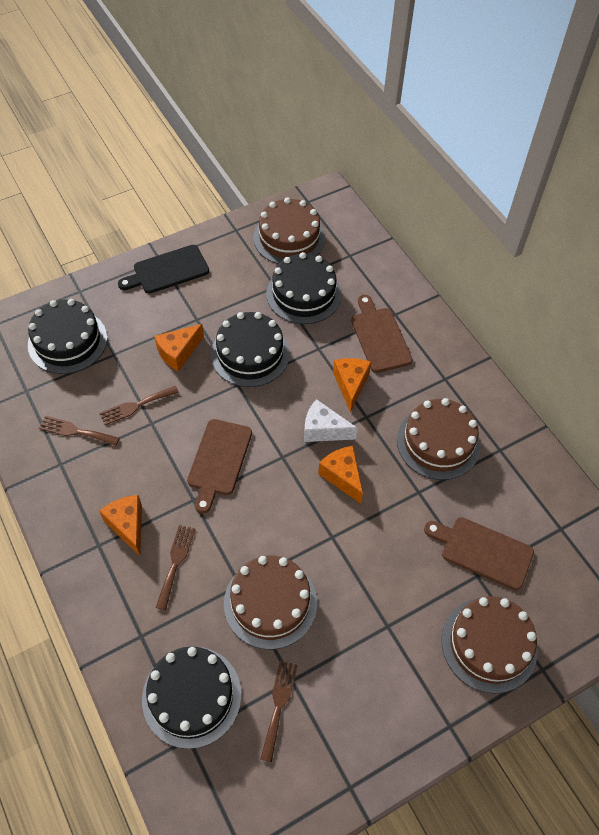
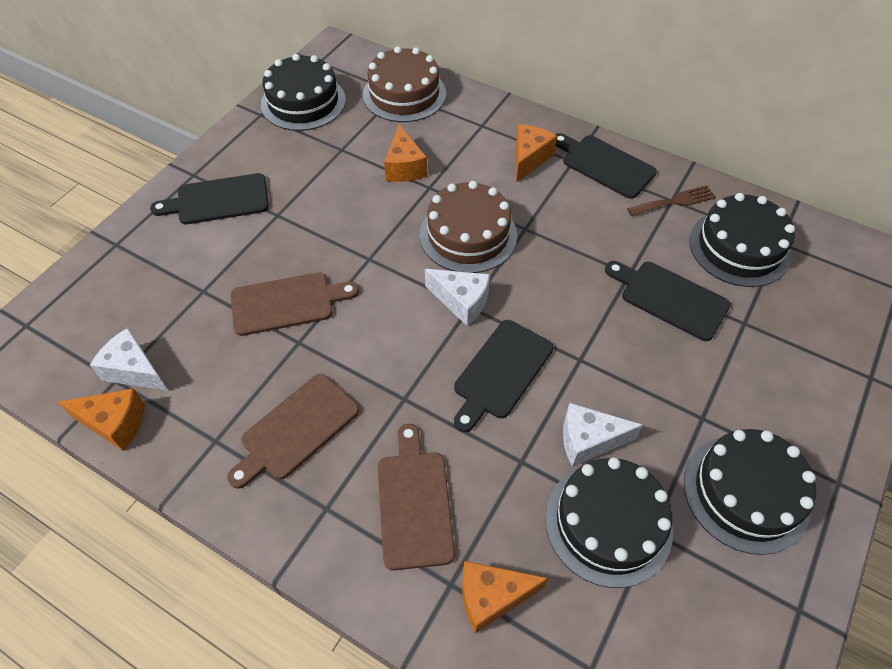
black cutting board: [118,245,209,294] = 1 -> [150,173,269,224] [454,320,554,432] [555,133,657,199] [605,261,731,341] = 4
brown cake: [224,555,317,649] [253,197,325,264] [397,398,481,480] [442,596,538,694] = 4 -> [363,46,446,122] [420,181,517,273] = 2
brown fork: [39,415,119,446] [99,386,179,425] [156,525,195,610] [260,661,297,762] = 4 -> [627,185,716,216] = 1
white cheese: [304,399,357,442] = 1 -> [90,328,168,391] [425,269,490,326] [563,403,643,467] = 3

